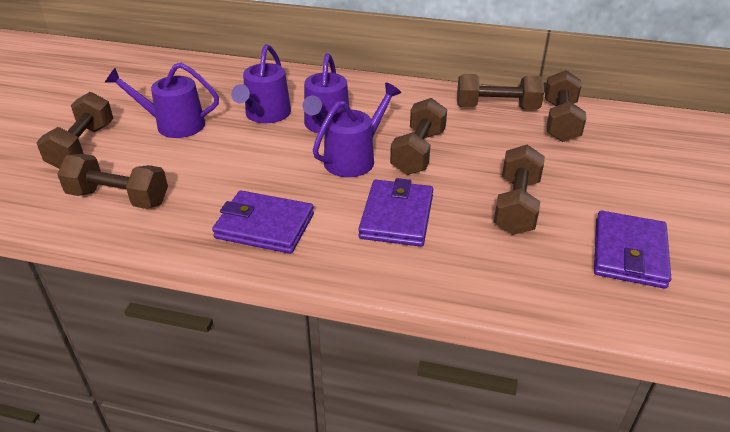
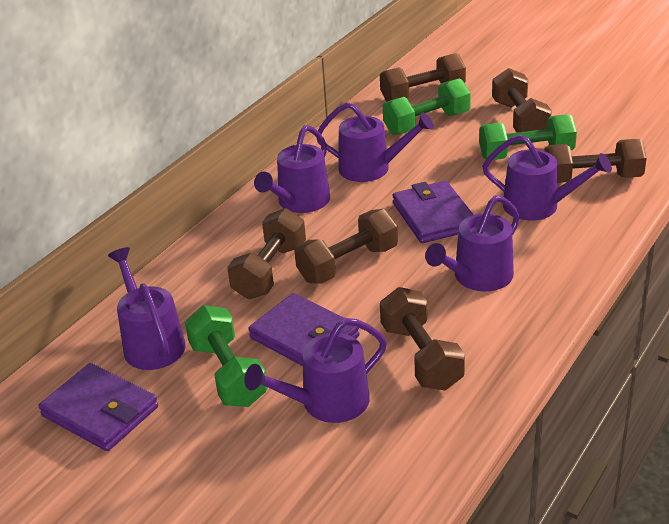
green dumbbell: none = 0 -> [185,305,267,407] [383,78,471,135] [479,114,577,160] = 3
purple watering can: [105,63,219,138] [231,44,291,123] [303,53,349,134] [313,83,401,177] = 4 -> [108,247,186,370] [244,318,387,423] [254,125,330,213] [317,102,434,182] [425,195,520,292] [482,135,612,221] = 6

